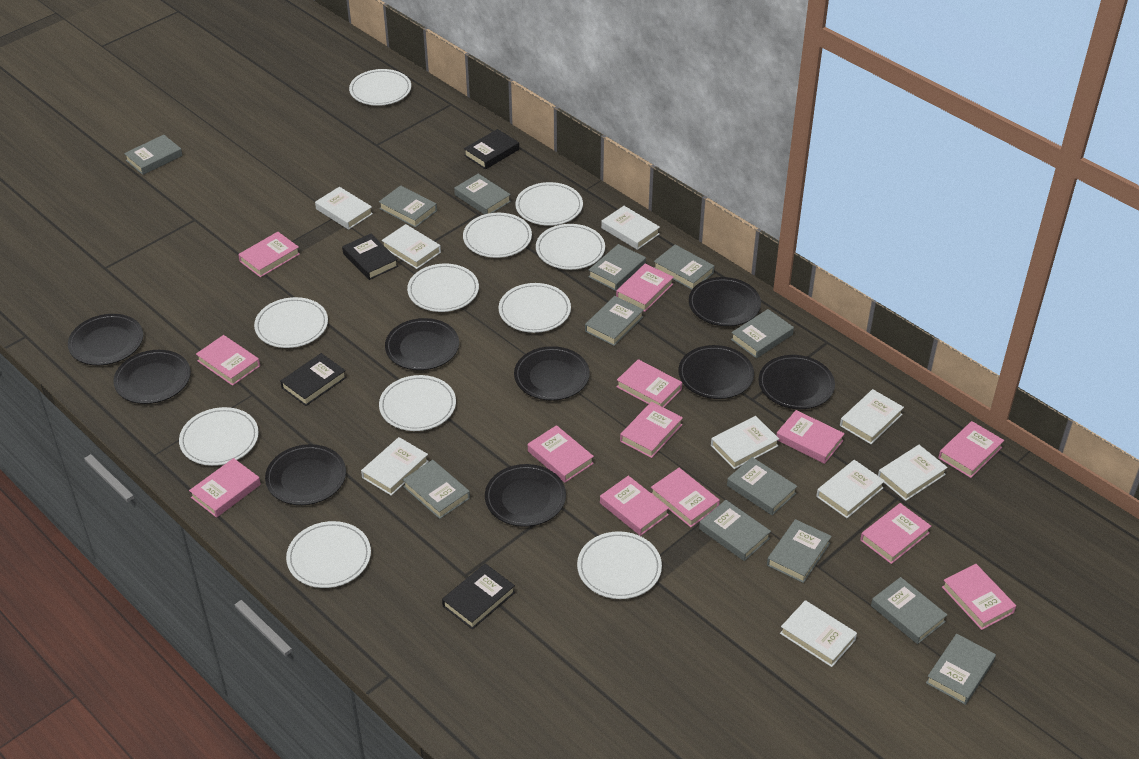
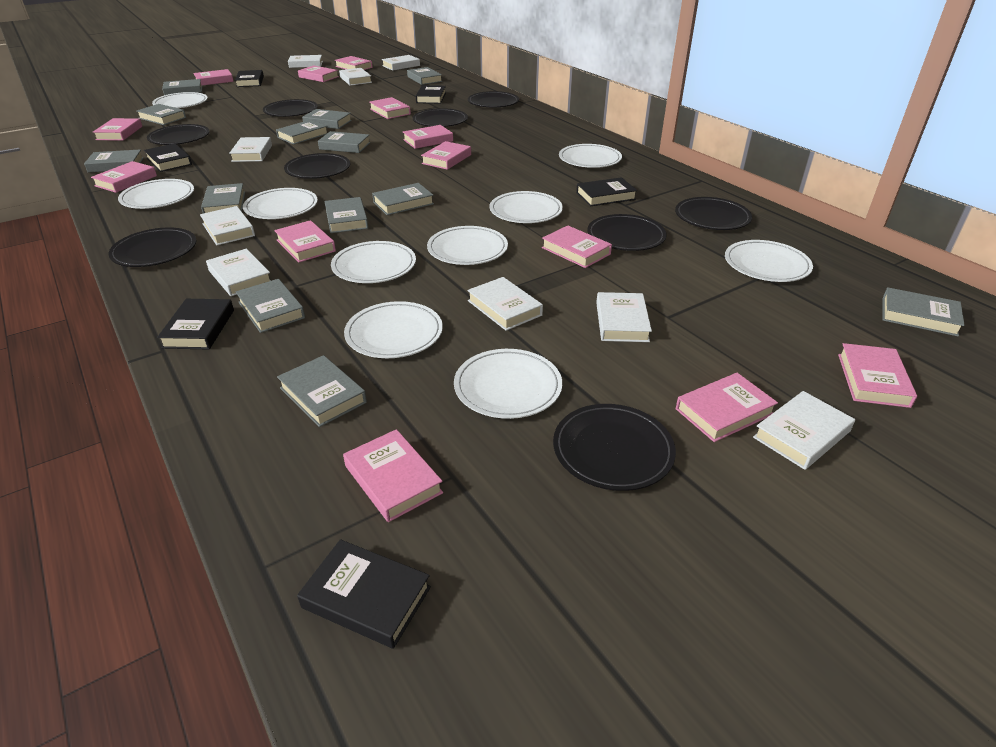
black book: [280,353,347,406] [342,233,398,280] [442,563,515,629] [464,129,519,169] = 4 -> [144,143,192,172] [157,299,234,349] [235,70,264,87] [297,539,431,649] [416,85,446,104] [576,177,637,206] = 6
white plate: [179,407,259,466] [254,297,328,348] [286,521,371,588] [349,69,411,106] [379,375,456,431] [407,264,479,312] [463,213,532,258] [499,283,571,333] [515,182,583,226] [536,224,605,270] [577,531,662,599] = 11 -> [118,179,194,209] [152,92,208,108] [243,188,318,219] [331,241,416,283] [344,301,443,358] [427,226,508,265] [454,349,562,419] [490,191,563,223] [559,144,622,168] [725,240,813,282] = 10

